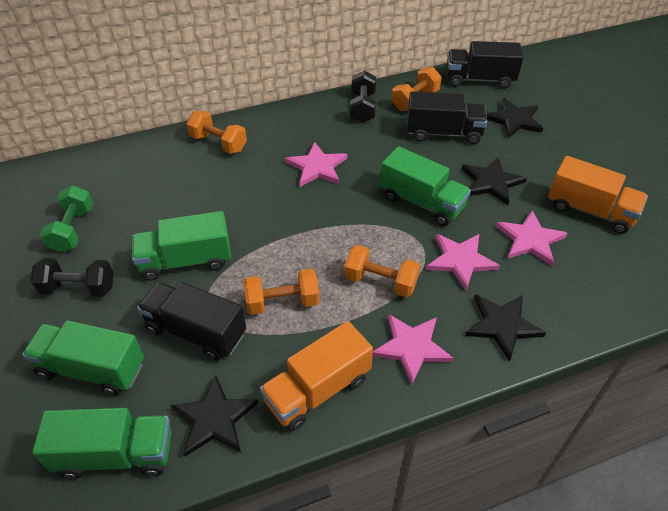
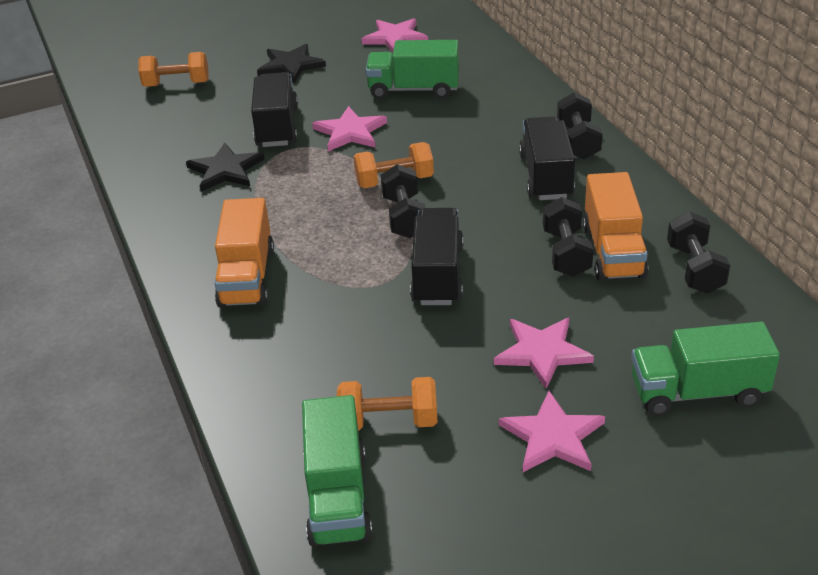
black dumbbell: [31,258,114,297] [350,70,376,123] = 2 -> [380,164,426,238] [543,197,594,277] [557,92,602,159] [667,211,730,294] = 4
black star: [171,375,259,457] [462,157,527,205] [465,294,546,361] [486,98,543,138] = 4 -> [186,143,265,192] [257,44,326,83] = 2
green dumbbell: [40,186,94,252] = 1 -> none = 0
green truck: [22,320,144,396] [32,408,172,479] [132,211,231,281] [380,146,471,226] = 4 -> [302,395,372,547] [366,40,459,99] [631,322,780,416] = 3
orange dumbbell: [187,111,247,154] [244,269,319,315] [344,245,420,297] [392,67,442,111] = 4 -> [138,52,209,87] [337,377,437,431] [353,142,434,188] = 3

